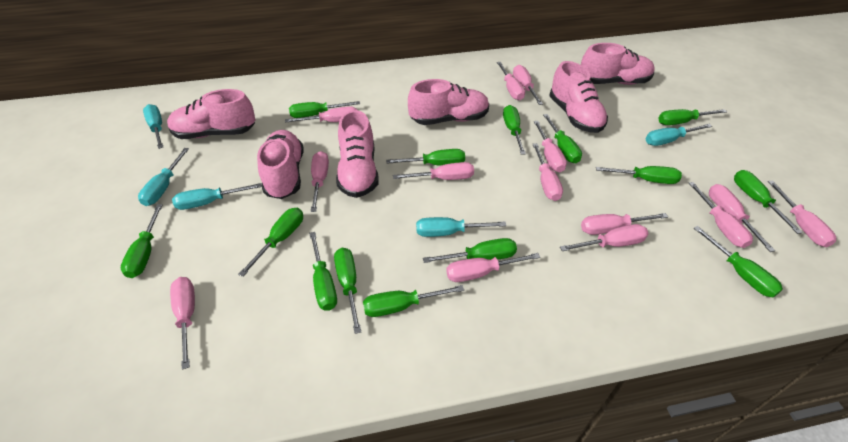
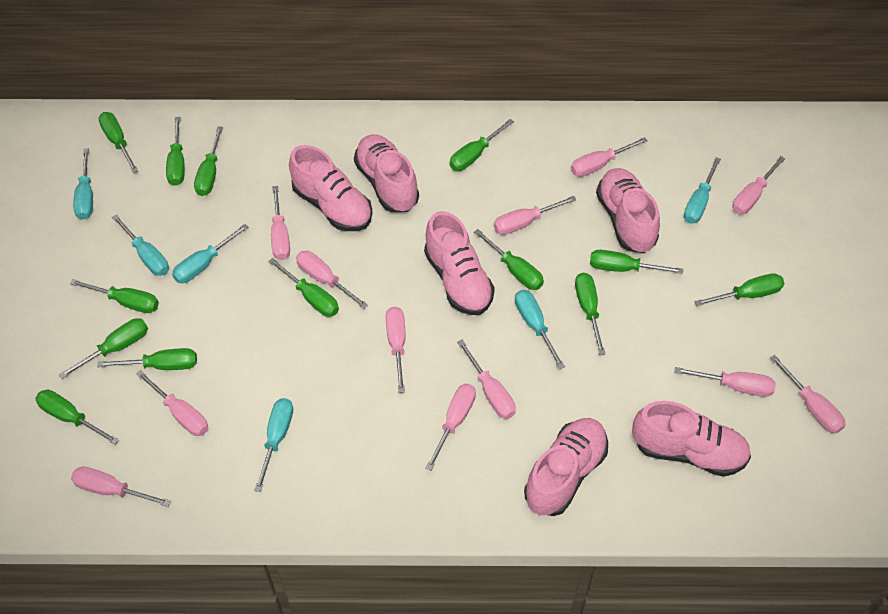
green screwdriver: [121,204,163,278] [238,208,303,277] [289,101,360,118] [309,232,337,311] [334,248,361,334] [363,285,464,317] [386,149,465,166] [423,238,517,263] [503,105,526,155] [543,114,582,163] [596,166,682,184] [658,109,727,125] [694,226,783,297] [734,170,803,234] = 14 -> [35,390,119,445] [59,318,148,379] [70,279,159,313] [97,348,197,370] [98,112,138,173] [166,117,185,186] [194,126,223,196] [268,258,339,317] [450,119,514,171] [474,229,544,290] [575,273,605,355] [590,250,683,274] [694,273,785,306] = 13
pink screwdriver: [170,277,195,370] [285,106,357,122] [311,151,329,212] [393,162,474,180] [446,253,540,282] [497,62,525,100] [513,65,543,105] [533,143,563,201] [534,121,567,172] [560,224,649,251] [581,213,668,235] [689,182,753,248] [709,184,776,252] [768,180,836,247] = 14 -> [71,467,171,507] [136,370,208,436] [271,186,290,260] [296,251,368,309] [386,307,405,393] [425,384,476,470] [457,340,516,419] [494,196,576,235] [571,137,648,177] [675,367,776,397] [732,156,785,214] [770,355,845,433] = 12
turquoise screwdriver: [138,148,189,206] [143,104,163,149] [172,183,262,210] [416,217,506,237] [646,124,712,146] = 5 -> [73,148,93,220] [112,214,169,276] [172,224,248,283] [254,398,293,492] [515,290,565,369] [684,157,721,224] = 6

